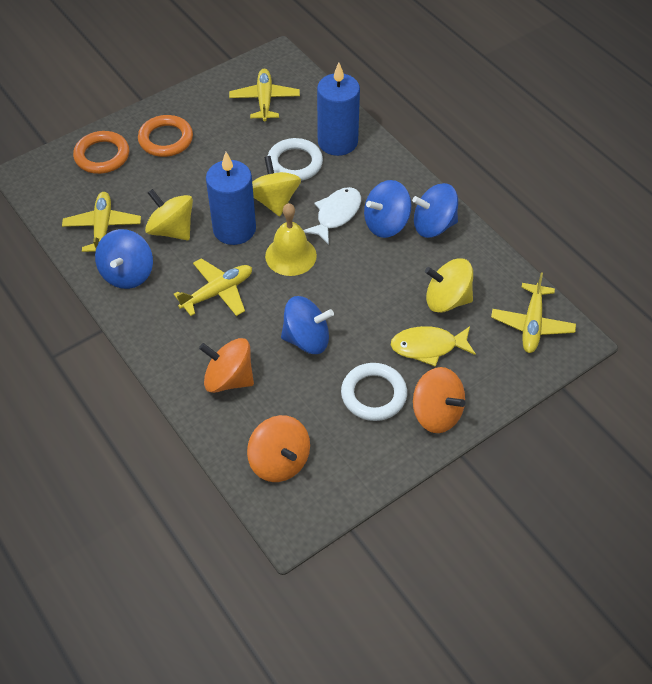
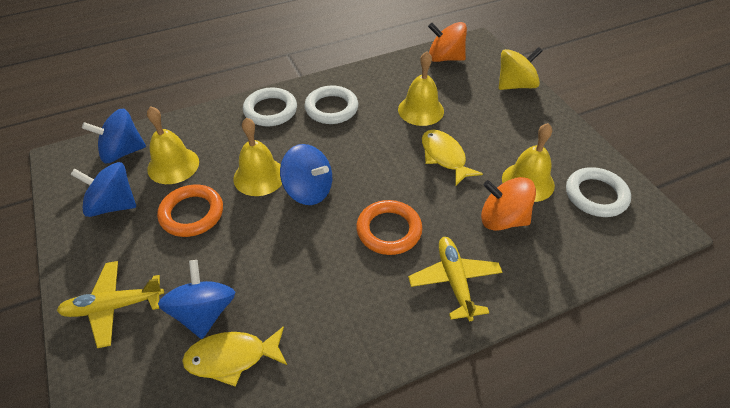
blue candle: [206,152,256,245] [317,63,360,156] = 2 -> none = 0
orange spinning top: [199,338,254,393] [247,415,310,482] [413,367,466,433] = 3 -> [428,22,467,62] [481,177,536,231] = 2
white fish: [303,187,361,245] = 1 -> none = 0
white ring: [268,138,323,181] [341,363,407,421] = 2 -> [243,87,297,126] [304,85,358,124] [566,167,631,217] = 3
yellow bell: [265,203,317,276] = 1 -> [147,106,199,184] [233,118,282,196] [398,51,444,126] [502,123,555,202] = 4
yellow fish: [391,326,476,367] = 1 -> [182,326,287,387] [422,130,483,185] = 2
yellow plane: [62,192,141,252] [174,258,252,316] [229,69,300,121] [491,272,576,353] = 4 -> [57,261,164,348] [408,237,502,321] = 2
yellow spinning top: [145,189,193,240] [252,156,301,216] [425,258,473,313] = 3 -> [499,47,542,90] = 1

